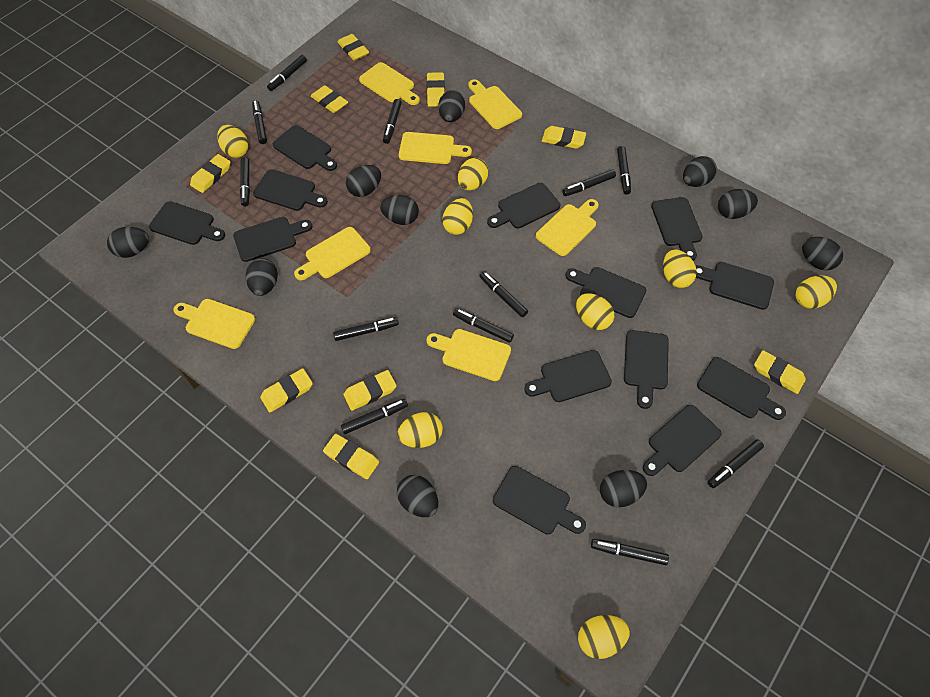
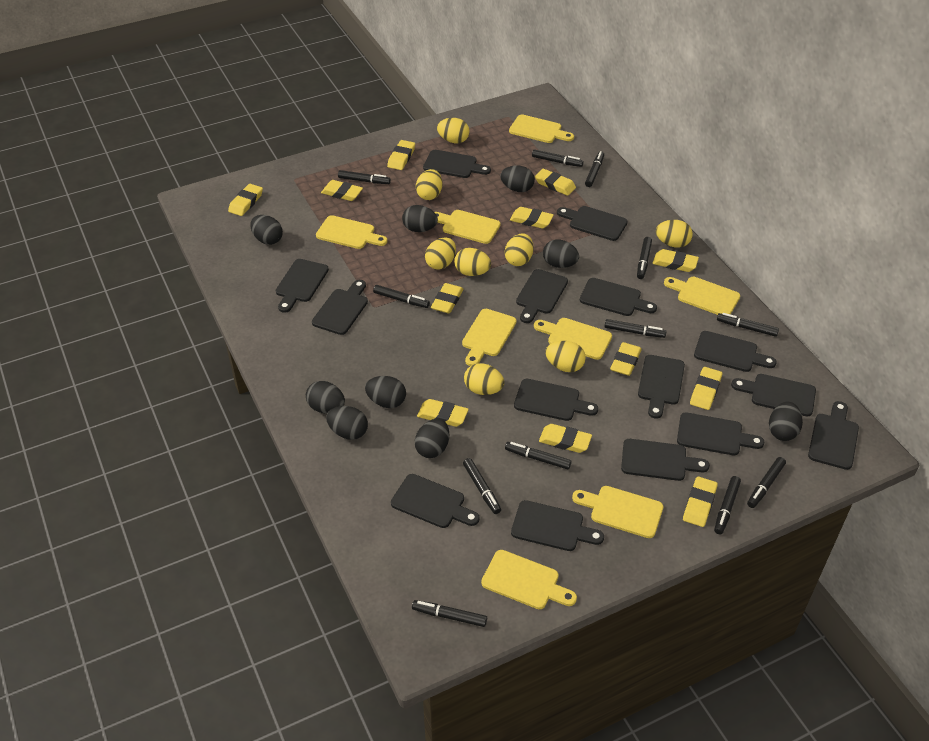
black cutting board: [149,201,225,245] [233,217,312,262] [253,169,328,211] [273,125,337,171] [487,183,560,228] [493,466,586,534] [524,350,612,402] [565,267,646,318] [624,330,669,409] [643,405,722,476] [651,197,702,261] [696,262,774,310] [697,357,786,420] = 13 -> [276,259,329,313] [312,280,368,335] [391,474,480,528] [423,150,491,178] [511,500,604,551] [514,379,598,421] [516,269,568,323] [557,206,628,241] [580,278,657,316] [621,439,710,481] [638,355,685,419] [677,412,764,455] [694,331,776,372] [731,374,816,417] [808,401,859,470] = 15
black egg: [107,227,149,258] [246,258,278,296] [346,165,381,197] [380,195,419,225] [397,475,438,517] [438,90,465,122] [600,470,647,507] [683,156,717,187] [718,189,758,219] [802,237,843,270] = 10 -> [250,215,283,245] [306,381,345,414] [326,406,368,440] [365,376,406,408] [402,205,438,232] [415,419,449,458] [500,165,535,192] [543,239,579,268] [769,402,803,441] = 9
yellow cutting board: [173,299,255,349] [294,227,371,280] [359,62,420,105] [399,132,472,164] [426,329,511,381] [469,79,522,129] [536,199,599,256] = 7 -> [316,215,388,249] [435,210,501,244] [462,309,517,366] [481,550,577,609] [509,115,574,143] [534,318,612,360] [572,486,663,538] [664,277,740,315] = 8
yellow eraser: [190,154,230,193] [260,368,313,412] [311,85,348,113] [323,434,379,479] [338,34,369,61] [343,370,396,411] [426,72,445,107] [542,126,586,149] [754,350,806,394] = 9 -> [228,184,263,216] [321,180,363,201] [387,140,415,170] [417,399,469,427] [431,283,464,313] [510,207,554,229] [535,169,576,196] [539,424,592,453] [610,342,642,376] [653,249,699,272] [683,476,718,527] [690,367,722,410] = 12

